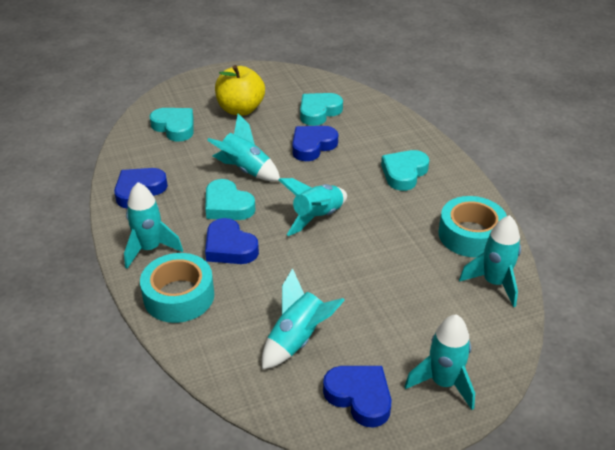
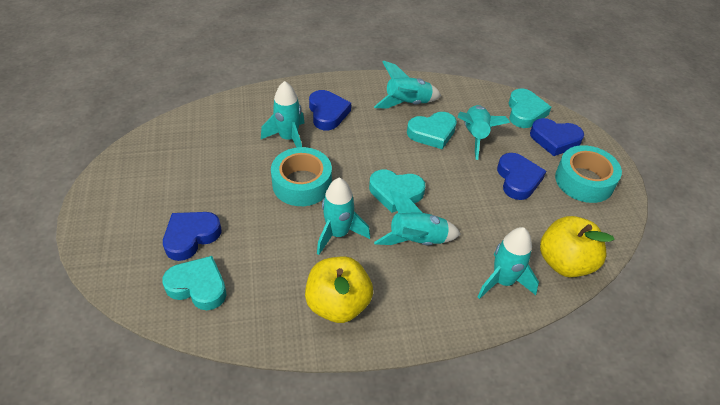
yellow apple: [215,65,265,115] = 1 -> [305,257,373,323] [540,216,614,277] = 2

